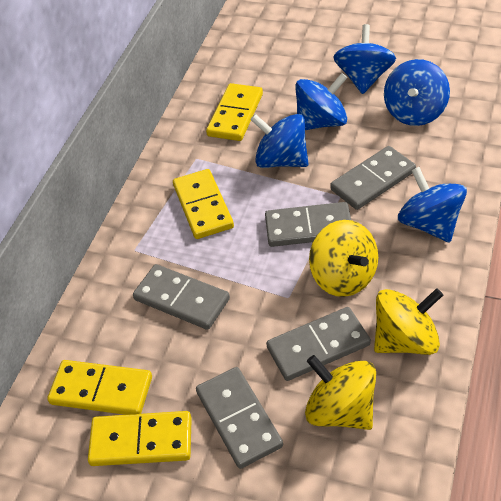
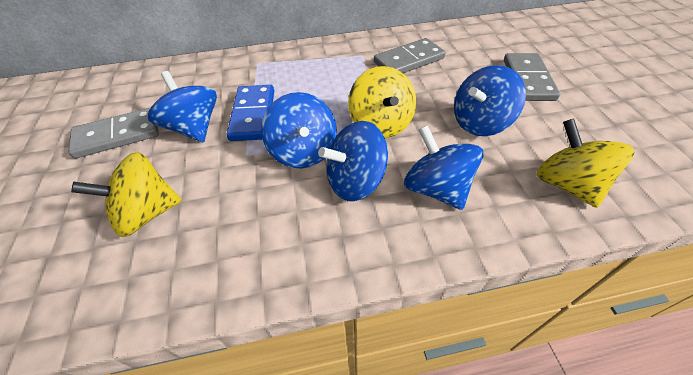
blue domino: none = 0 -> [227,85,274,141] = 1
grey domino: [133,264,230,330] [196,367,283,469] [265,202,351,247] [266,307,371,381] [330,146,416,210] = 5 -> [68,108,159,159] [374,38,446,73] [504,53,560,101] = 3
yellow domino: [47,360,152,415] [88,411,192,466] [173,169,234,239] [206,83,263,141] = 4 -> none = 0

